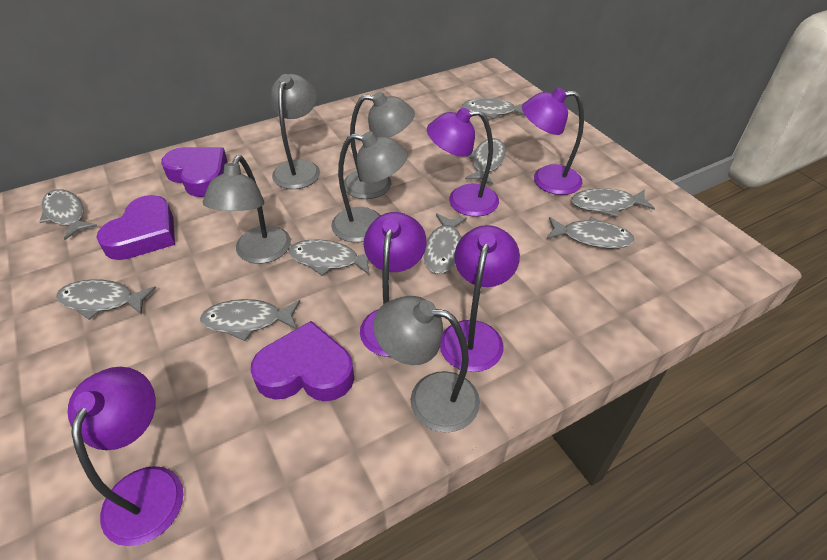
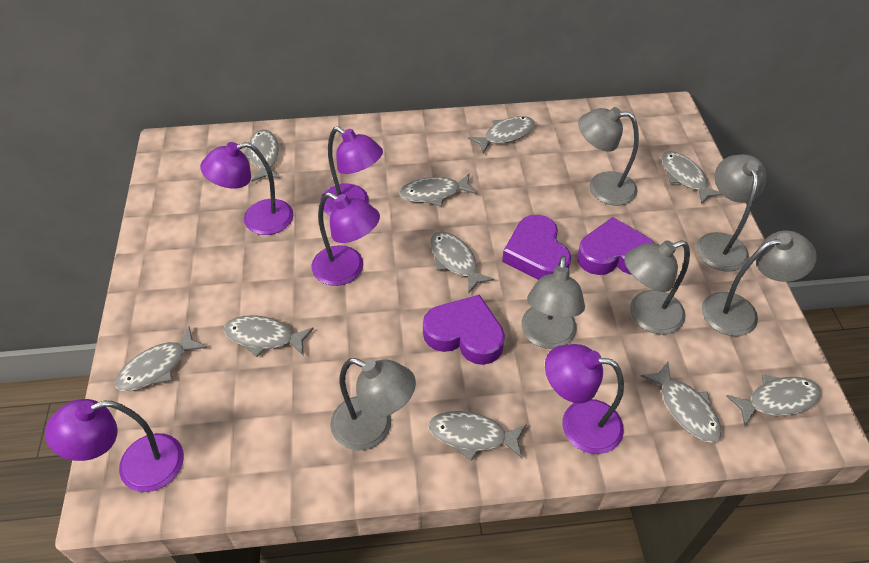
grey fish: [39,189,97,240] [56,279,156,320] [200,299,300,341] [288,239,369,276] [424,213,467,274] [462,98,525,119] [465,138,506,185] [547,217,635,248] [571,188,655,217] = 9 -> [115,327,207,391] [224,315,314,357] [244,130,280,182] [399,173,477,206] [428,411,527,461] [430,232,494,294] [468,116,535,153] [641,362,722,443] [661,151,722,204] [726,374,821,426] = 10
grey lamp: [203,155,291,264] [270,74,320,189] [331,131,408,242] [344,92,415,199] [373,296,480,433] = 5 -> [330,358,416,450] [521,256,585,349] [578,107,639,206] [624,240,690,334] [697,154,766,272] [702,231,817,336] = 6

